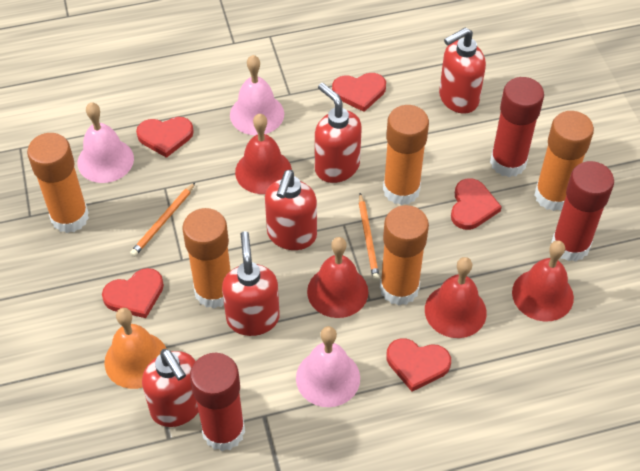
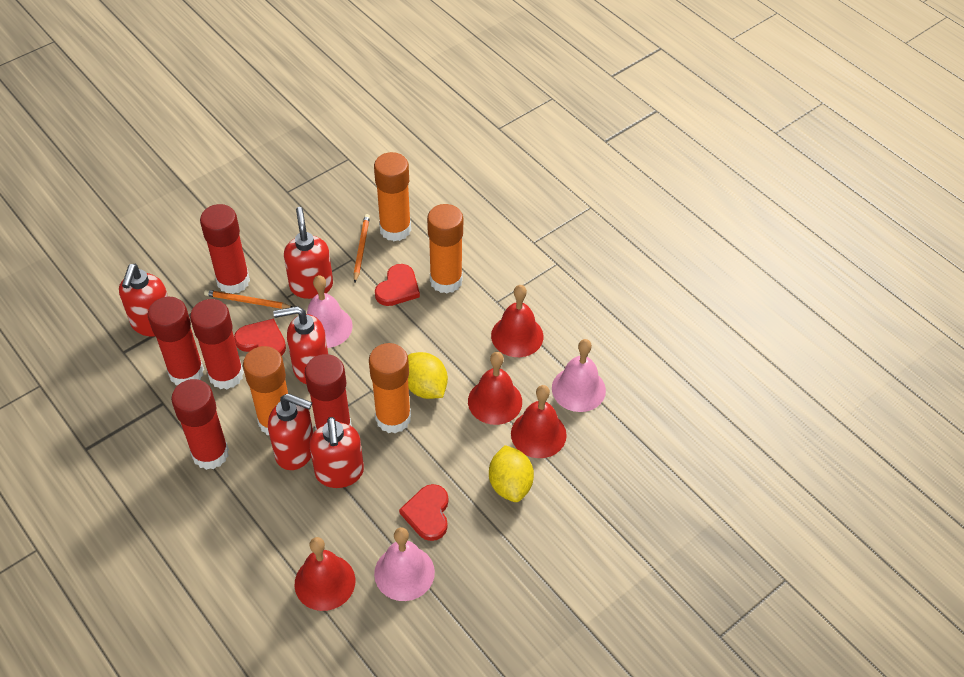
orange bell: [104,308,166,389] = 1 -> none = 0
orange glue stick: [27,133,89,233] [182,208,231,308] [380,205,429,305] [383,105,429,205] [534,111,594,211] = 5 -> [243,346,288,435] [369,343,411,434] [374,152,411,241] [427,204,463,294] = 4
red glue stick: [190,353,245,451] [490,77,544,177] [551,161,614,262] = 3 -> [148,297,204,385] [171,379,229,470] [190,299,244,389] [200,204,250,294] [305,354,352,430] = 5
red heart: [102,268,164,318] [136,117,194,158] [332,73,386,112] [386,338,451,392] [451,178,502,230] = 5 -> [234,318,286,356] [375,264,420,306] [399,484,448,541] = 3
yellow lemon: none = 0 -> [408,352,448,399] [489,445,534,502] = 2

